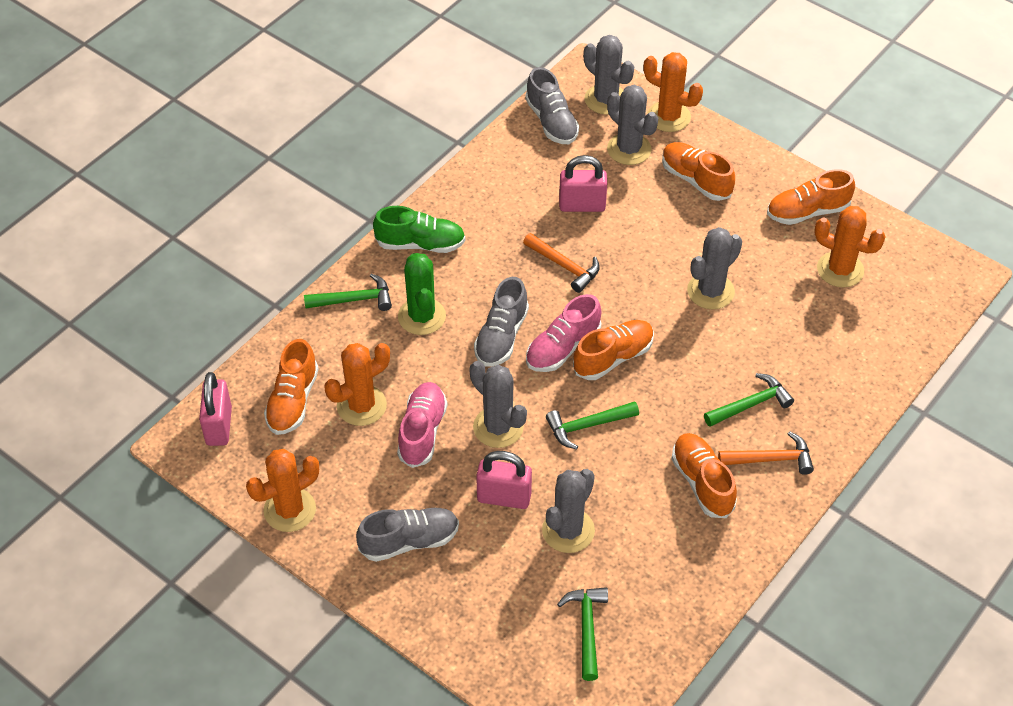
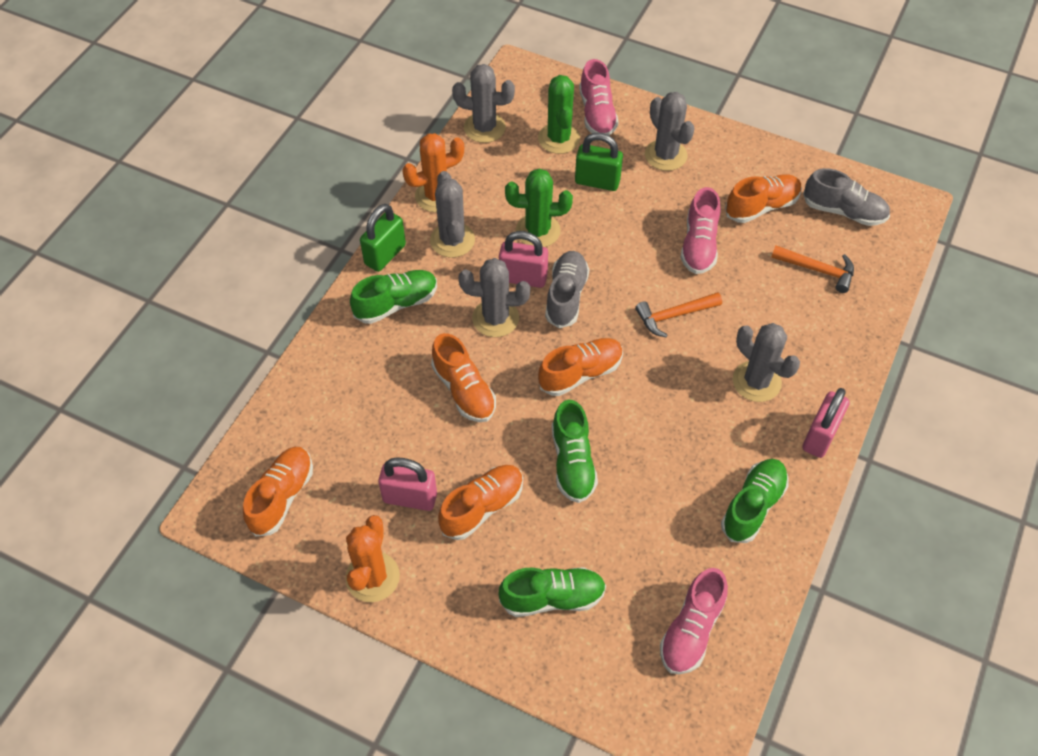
green cactus: [398,253,446,335] = 1 -> [505,169,573,247] [538,75,580,154] = 2
green hammer: [304,273,392,311] [546,401,639,449] [557,587,608,681] [704,373,794,427] = 4 -> none = 0
green padlock: none = 0 -> [360,204,406,272] [575,133,623,191] = 2
green shoe: [373,206,465,253] = 1 -> [350,270,437,324] [498,567,606,617] [552,400,598,503] [721,459,788,543] = 4
grey shoe: [356,508,459,562] [474,277,529,367] [525,67,579,144] = 3 -> [545,251,589,328] [803,168,890,226] = 2
orange cactus: [246,449,319,532] [324,343,390,426] [643,52,703,132] [814,206,886,287] = 4 -> [345,515,400,602] [402,133,464,212] = 2
pink shoe: [397,382,447,468] [526,294,601,372] = 2 -> [579,59,619,135] [660,568,728,674] [681,187,721,274] = 3

